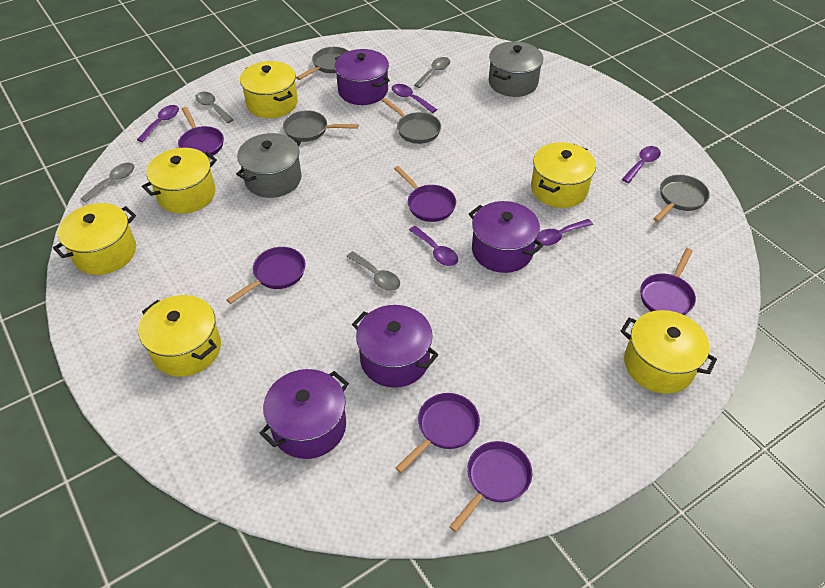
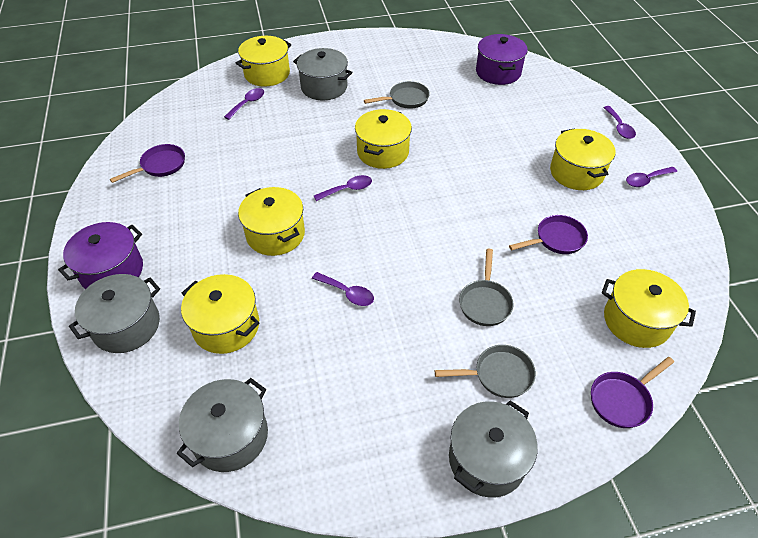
grey pan: [283,110,358,142] [296,47,348,80] [382,98,441,144] [653,175,710,222] = 4 -> [364,81,430,109] [435,345,536,398] [459,249,514,326] = 3
grey pot: [236,133,301,198] [489,41,543,97] = 2 -> [69,274,160,353] [177,378,268,472] [293,48,353,100] [449,400,538,497] = 4
grey spoon: [80,163,134,203] [195,91,233,123] [347,251,400,291] [414,57,450,88] = 4 -> none = 0
purple pan: [178,107,224,157] [227,247,305,304] [394,166,456,222] [396,393,480,473] [449,441,532,532] [640,248,696,315] = 6 -> [110,144,185,183] [509,215,588,254] [591,357,674,428] = 3
purple pot: [260,369,349,459] [334,49,390,105] [352,305,438,388] [469,201,544,273] = 4 -> [58,222,143,289] [476,34,528,85] = 2

